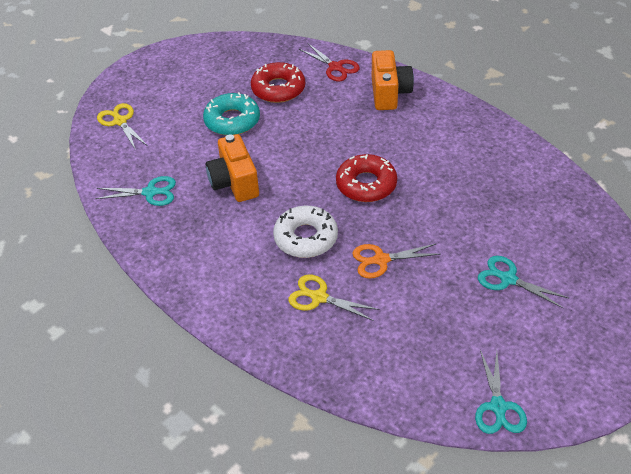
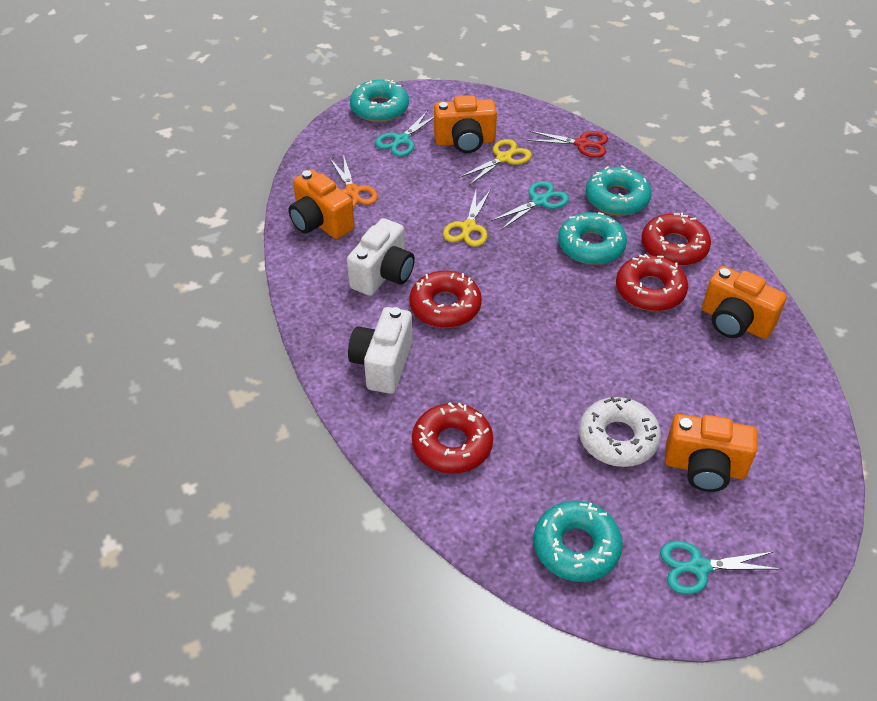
orange camera: [206,134,259,202] [372,50,414,110] = 2 -> [288,169,355,239] [434,95,497,153] [665,414,758,492] [702,266,787,339] = 4
red donut: [251,62,305,103] [336,154,397,202] = 2 -> [410,271,482,328] [412,402,493,474] [616,254,688,311] [641,212,711,266] = 4
turquoise donut: [203,92,260,136] = 1 -> [350,80,409,122] [534,501,623,582] [558,212,627,265] [586,165,652,216] = 4
white camera: none = 0 -> [347,218,415,296] [348,307,413,394] = 2

